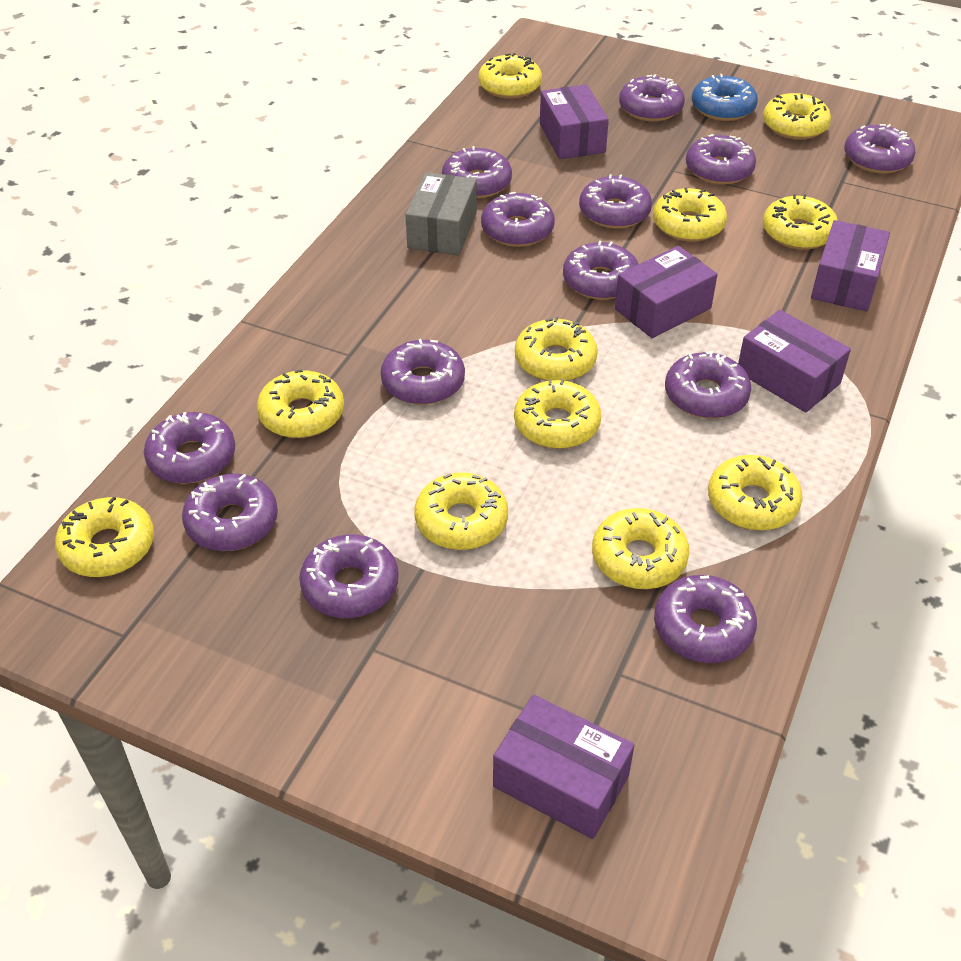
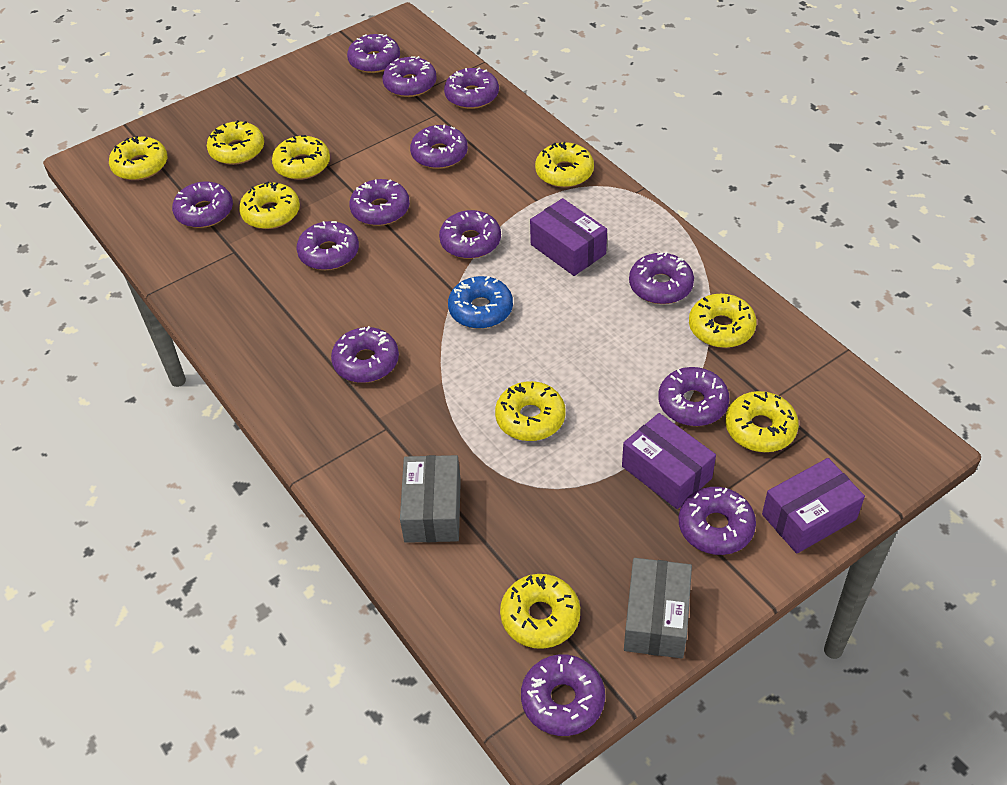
grey box: [405,172,477,256] = 1 -> [400,455,461,543] [624,558,692,658] = 2
purple box: [493,695,634,839] [540,85,609,159] [615,246,717,338] [738,310,851,413] [811,220,890,311] = 5 -> [530,198,607,276] [622,413,716,509] [762,458,865,554] = 3
yellow donut: [55,497,154,577] [257,369,344,438] [414,473,508,550] [478,53,542,99] [514,379,601,449] [515,317,598,381] [592,508,689,589] [653,188,727,242] [708,455,803,531] [763,93,831,140] [763,194,838,250] = 11 -> [109,136,167,180] [207,120,264,165] [239,181,300,229] [272,135,330,180] [495,381,566,441] [500,574,580,649] [535,142,594,188] [689,294,757,348] [725,391,799,452] = 9

